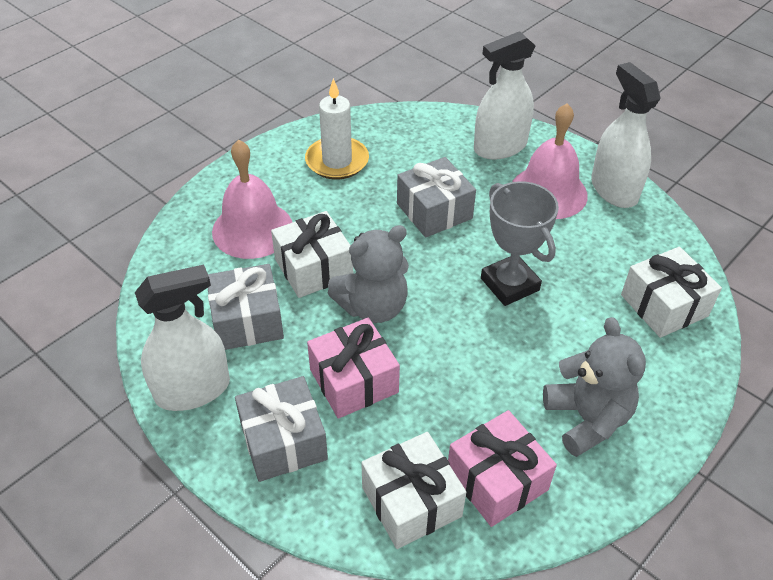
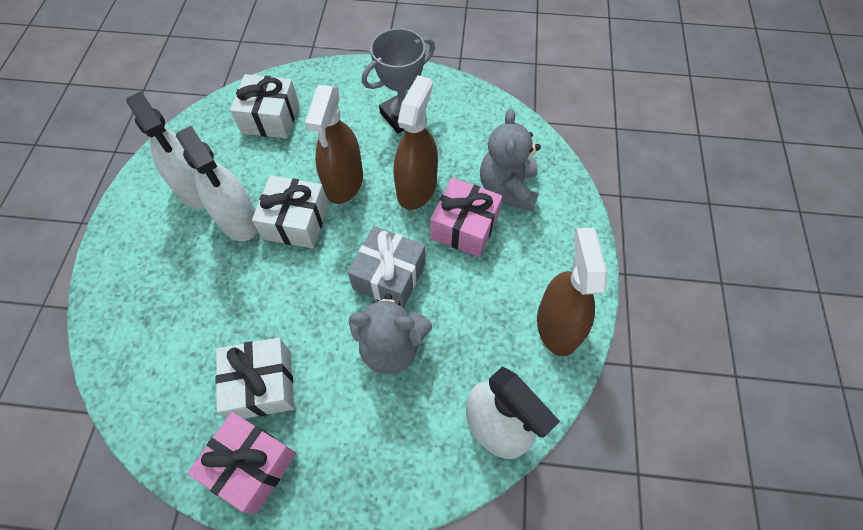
brown spray bottle: none = 0 -> [305,85,363,204] [394,75,438,210] [537,228,607,356] = 3
grey gift: [208,264,284,350] [235,376,328,482] [397,157,476,238] = 3 -> [348,226,426,309] = 1
pink bell: [212,140,292,259] [512,103,588,219] = 2 -> none = 0
white candle: [305,78,369,180] = 1 -> none = 0

